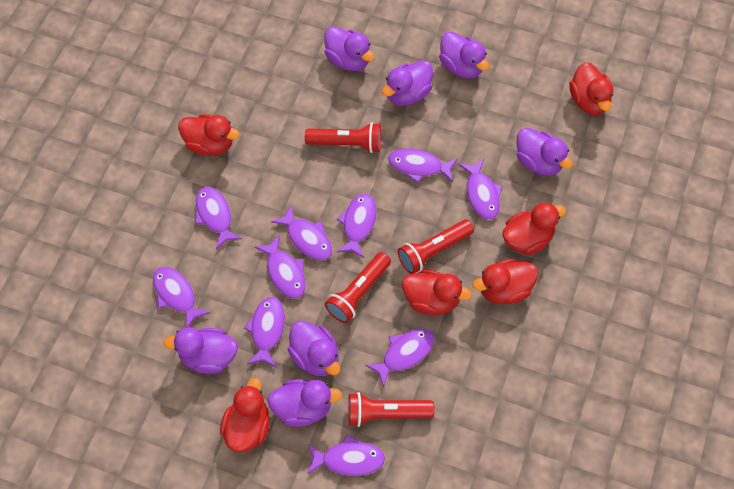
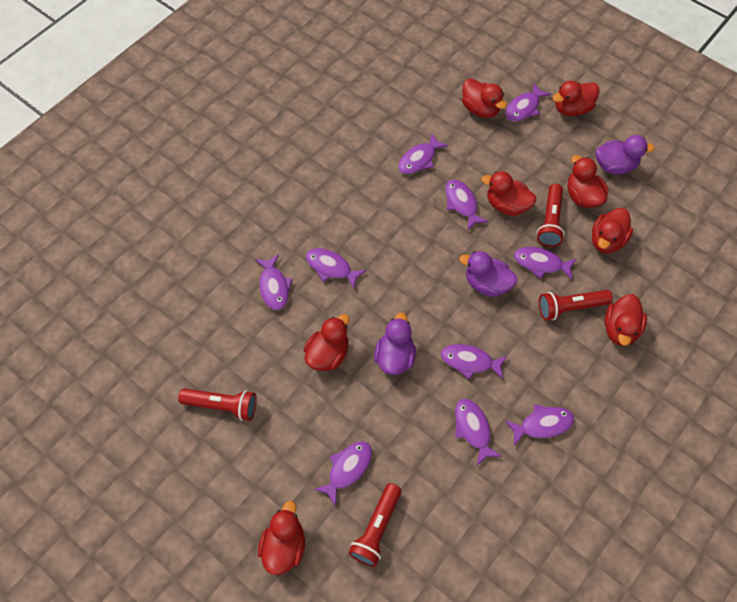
purple duck: [163,327,238,374] [267,379,342,427] [288,321,340,376] [324,26,375,71] [382,60,433,106] [439,31,489,78] [516,128,573,176] = 7 -> [374,312,416,375] [459,251,517,297] [596,135,655,175] = 3
red duck: [178,114,240,155] [220,378,270,452] [402,270,472,315] [473,259,538,304] [502,202,566,255] [569,62,614,115] = 6 -> [258,501,305,575] [303,314,350,371] [462,78,507,118] [481,171,536,216] [553,81,600,116] [568,155,608,208] [592,208,633,253] [605,294,647,346] = 8

